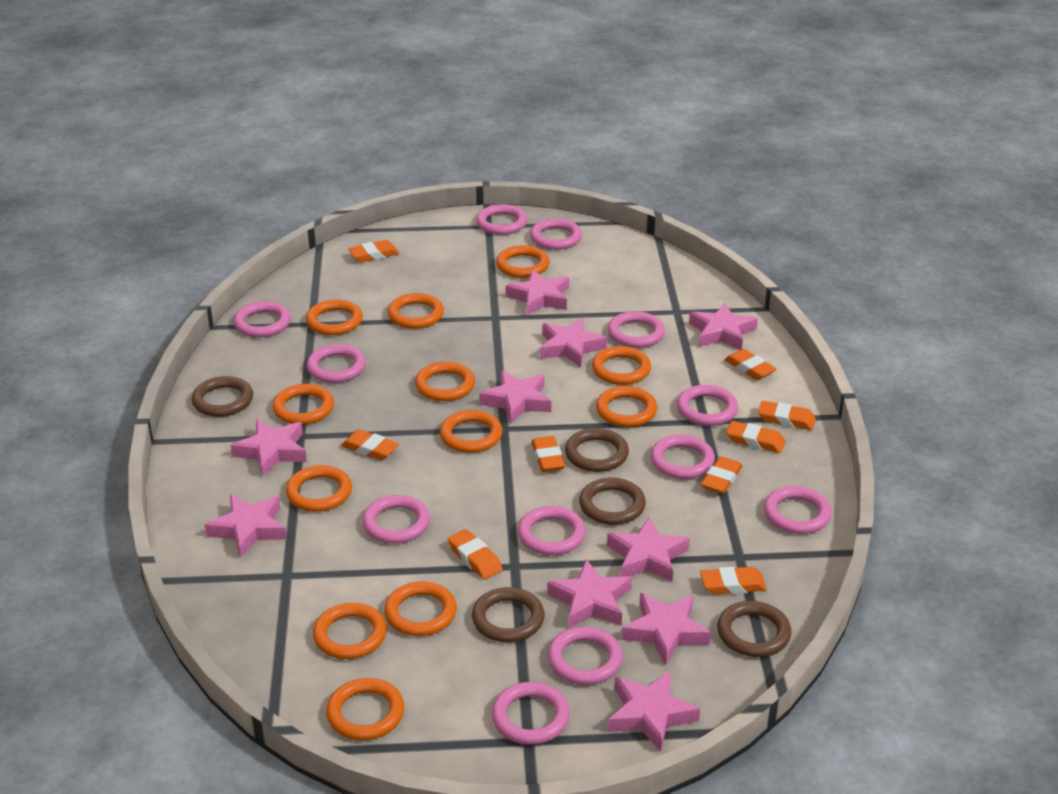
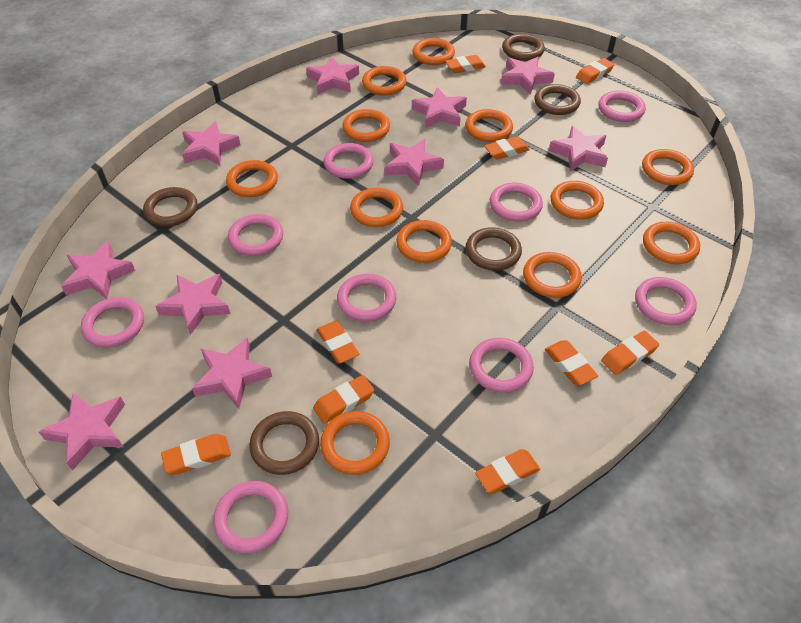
pink ring: [234,301,291,337] [307,344,366,383] [362,495,430,544] [476,204,527,235] [492,682,570,745] [518,506,586,555] [530,218,582,250] [548,627,623,685] [608,311,665,348] [651,435,715,479] [677,385,738,426] [764,486,831,534] = 12 -> [81,297,144,348] [213,481,288,553] [228,214,283,256] [324,143,374,179] [337,274,396,322] [469,338,534,393] [490,183,543,222] [598,91,646,122] [635,277,697,325] = 9

